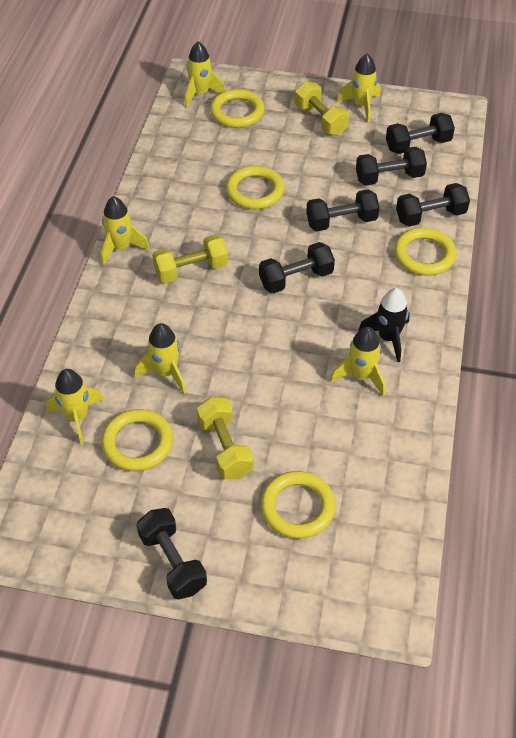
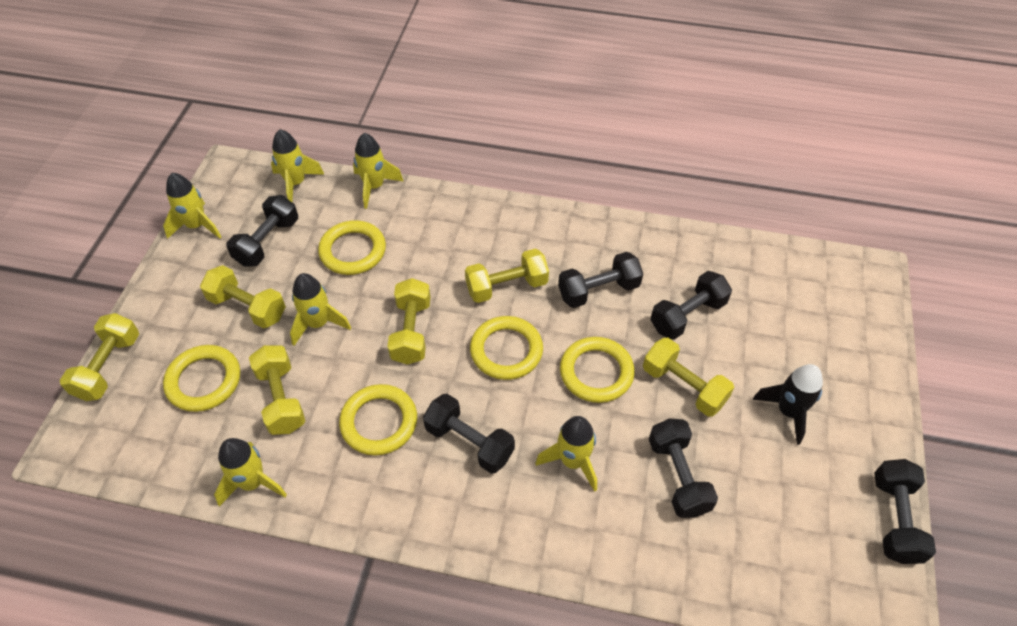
yellow dumbbell: [152,234,228,283] [197,397,253,479] [295,81,349,136] = 3 -> [60,313,139,401] [200,265,286,329] [249,345,305,435] [387,278,431,365] [465,249,549,303] [643,338,734,417] = 6

